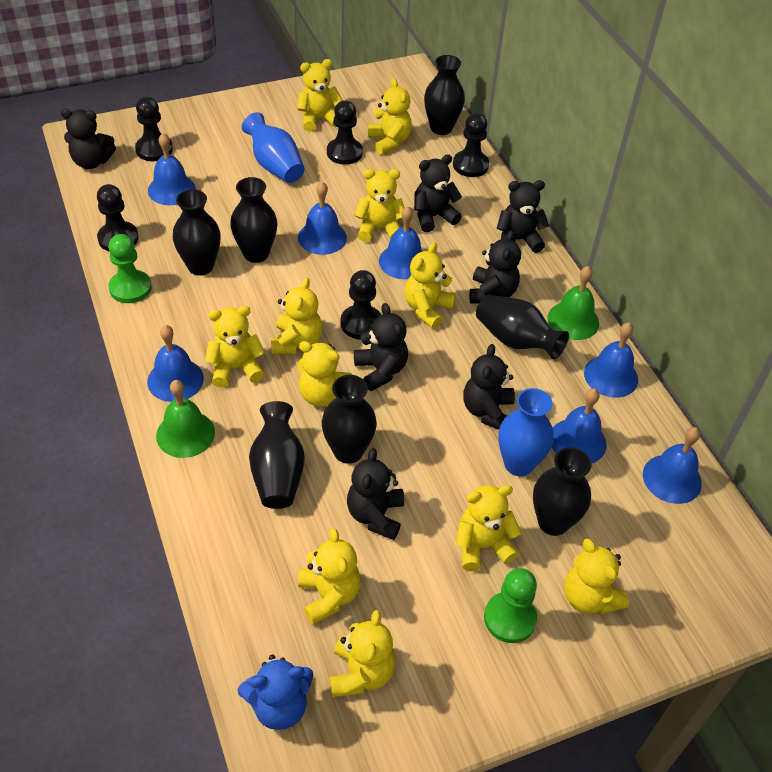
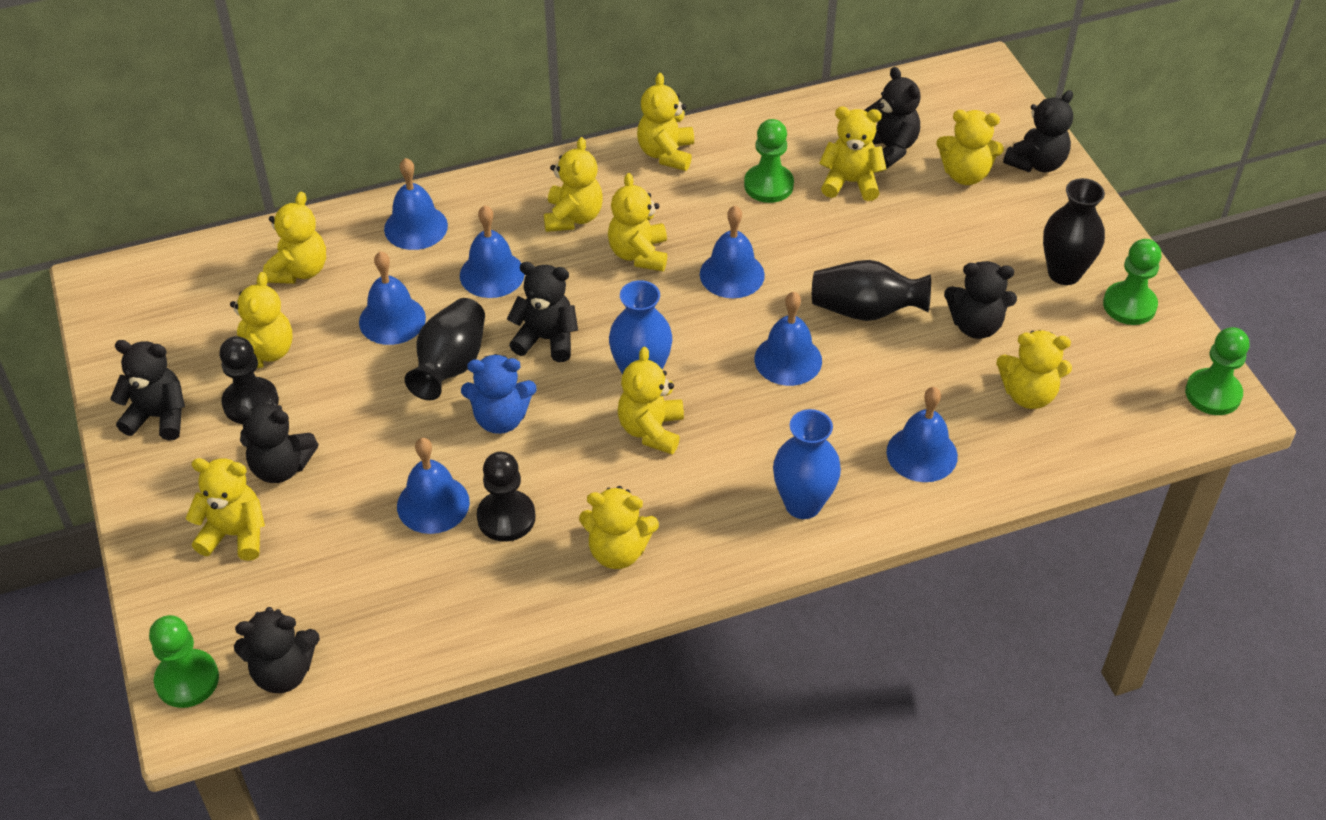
black pawn: [97,184,139,252] [135,97,173,161] [327,100,363,165] [340,270,381,340] [453,113,489,177] = 5 -> [220,336,279,424] [477,452,536,542] = 2
black vase: [173,189,221,276] [230,177,277,263] [249,401,305,509] [322,375,377,464] [424,55,465,135] [476,295,569,359] [533,447,592,536] = 7 -> [405,298,485,400] [812,260,931,321] [1043,178,1105,285] = 3
green bell: [156,380,215,458] [548,266,599,340] = 2 -> none = 0
green pawn: [108,234,152,303] [484,568,537,643] = 2 -> [149,615,219,708] [744,119,794,203] [1103,239,1161,325] [1185,327,1249,415] = 4

